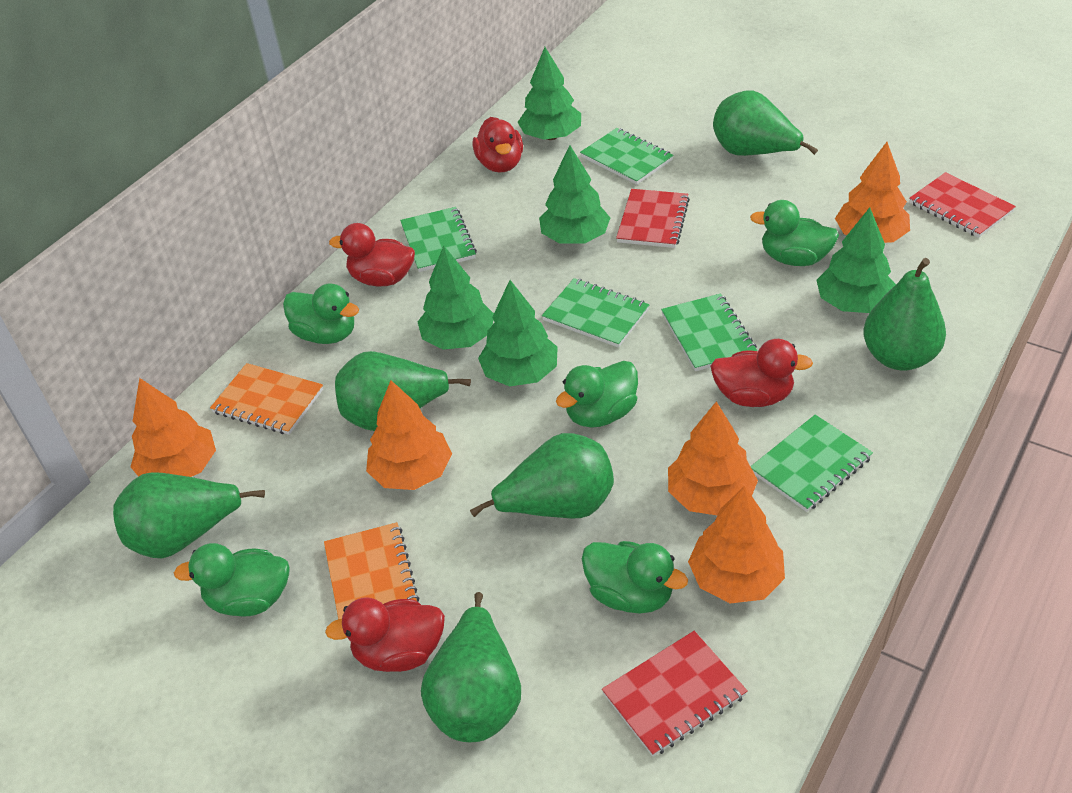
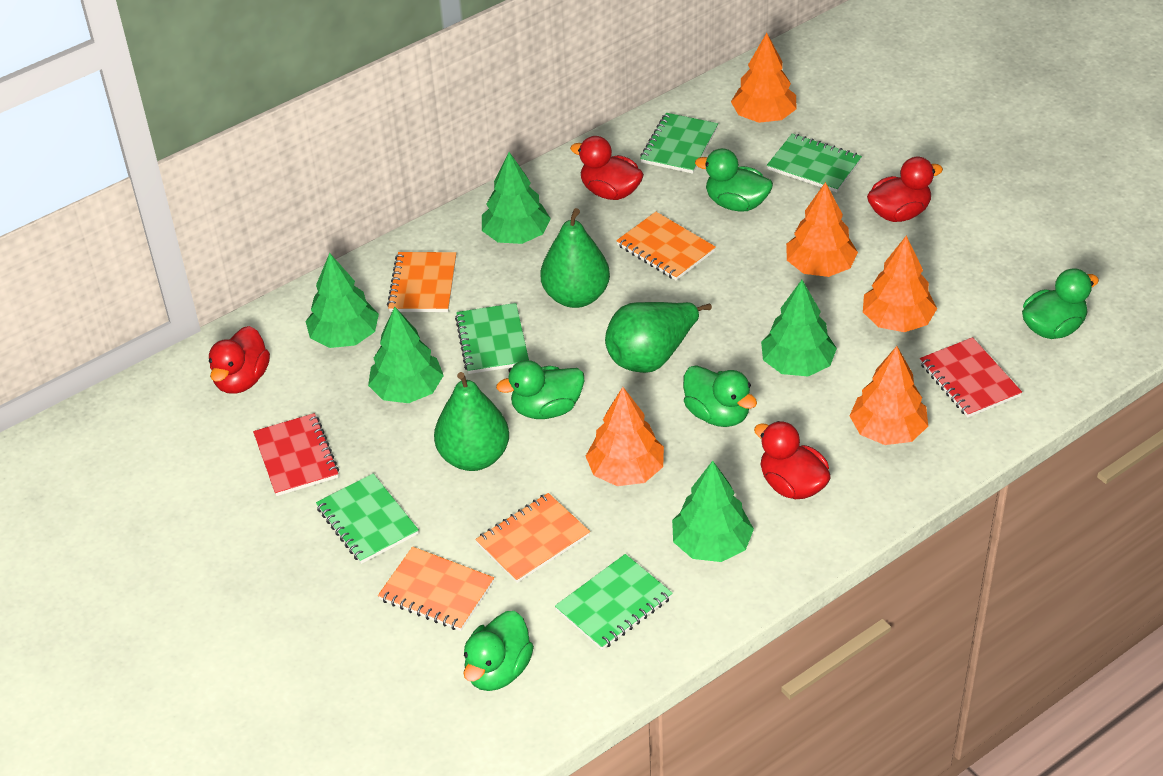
green pear: [113,472,265,558] [335,351,471,431] [421,592,521,742] [470,433,614,518] [713,90,818,156] [863,258,946,370] = 6 -> [434,372,509,471] [540,208,610,308] [605,302,712,373] = 3
orange notebook: [210,363,323,435] [324,522,419,619] = 2 -> [378,547,494,631] [387,252,456,312] [475,493,590,583] [616,212,716,280] = 4
red notebook: [602,631,747,757] [616,189,690,248] [909,172,1016,238] = 3 -> [253,413,339,496] [920,337,1022,418] = 2

